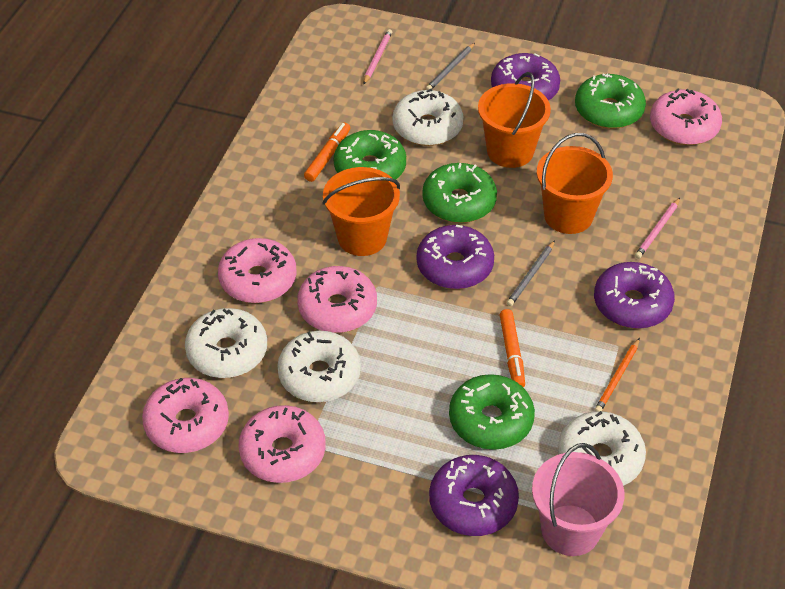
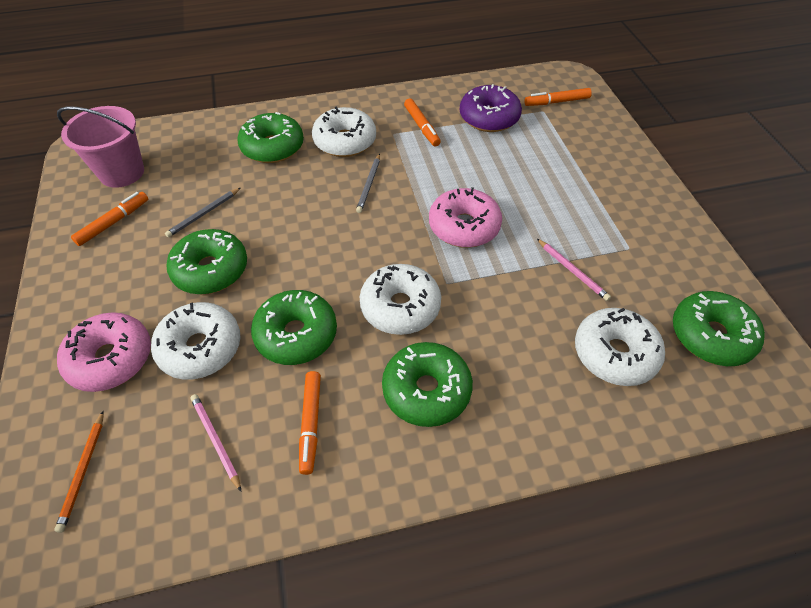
green donut: [334,130,406,180] [422,163,497,223] [449,374,535,450] [575,74,646,129] = 4 -> [166,229,247,294] [237,112,304,163] [251,290,337,365] [382,342,473,427] [673,291,765,366] = 5
orange bucket: [322,167,400,256] [478,72,551,168] [537,133,613,234] = 3 -> none = 0
orange marker: [304,122,350,182] [499,309,525,387] = 2 -> [71,192,148,246] [299,371,321,475] [404,98,441,147] [524,88,592,106] = 4
pink donut: [142,378,229,453] [218,238,297,303] [239,405,326,483] [297,266,377,333] [650,88,722,145] = 5 -> [57,312,151,392] [429,187,502,248] = 2
purple donut: [417,225,494,289] [429,455,519,536] [491,53,560,101] [594,262,675,329] = 4 -> [460,84,522,132] = 1

